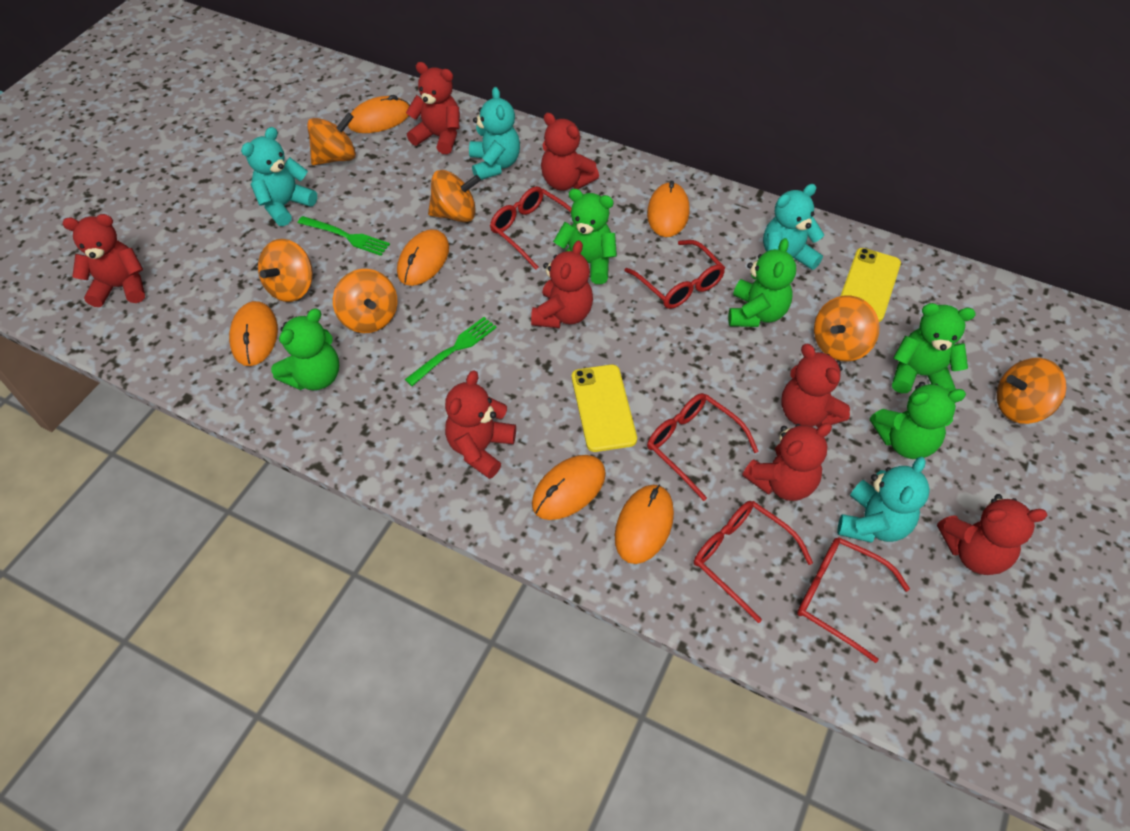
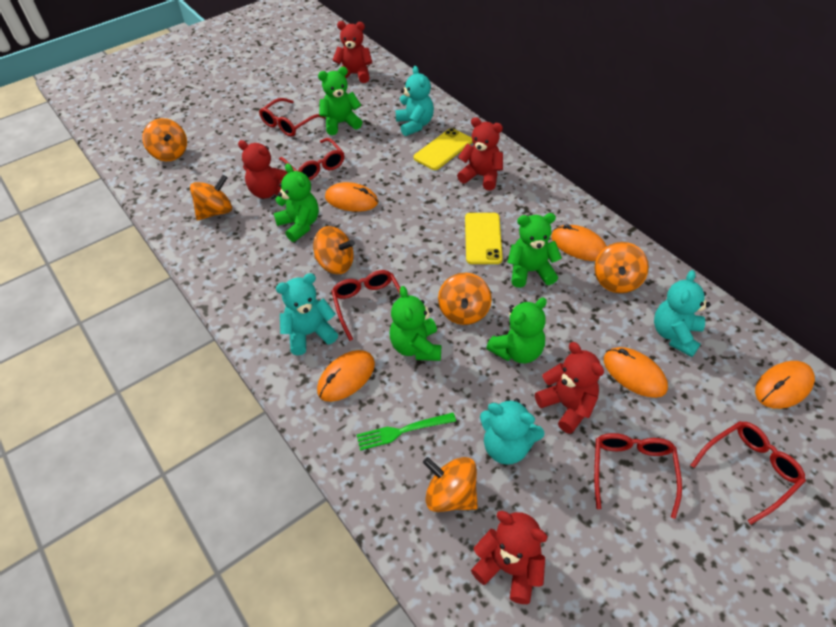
green fork: [298,216,390,256] [405,317,497,386] = 2 -> [357,413,456,451] = 1
orange mouse: [229,301,278,366] [348,95,410,133] [397,229,449,286] [532,455,606,520] [615,485,674,564] [647,181,689,237] = 6 -> [317,350,375,402] [325,182,378,212] [551,224,607,261] [604,347,668,398] [755,361,815,409] = 5
red teddy bear: [63,214,145,307] [406,62,460,154] [445,370,516,479] [531,240,593,328] [541,113,599,191] [742,423,832,501] [781,344,850,427] [937,494,1048,575] = 8 -> [238,140,287,199] [333,21,372,83] [457,117,503,190] [471,511,548,604] [535,342,604,434] = 5

